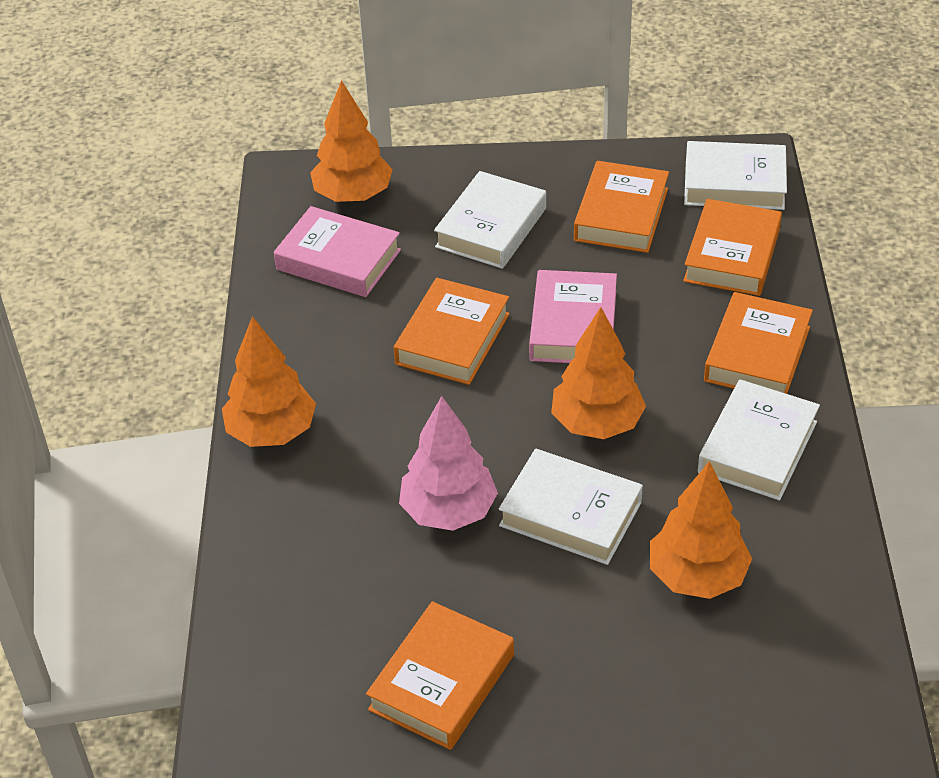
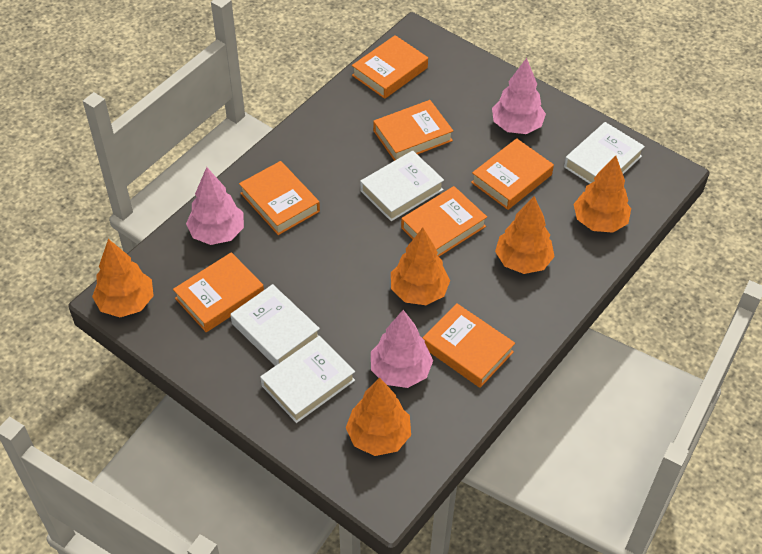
orange book: [366,601,514,750] [394,278,510,385] [574,161,669,253] [683,199,782,296] [704,292,813,394] = 5 -> [173,252,264,332] [239,161,320,235] [352,35,428,99] [373,100,453,161] [401,186,487,257] [423,303,515,388] [471,138,554,210] = 7
orange tree: [222,316,316,447] [310,80,393,202] [551,307,646,439] [650,461,752,599] = 4 -> [92,239,154,317] [346,378,411,456] [391,228,450,305] [495,196,555,274] [574,156,631,233] = 5
pink book: [274,206,401,297] [529,270,617,363] = 2 -> none = 0
pink tree: [399,396,498,531] = 1 -> [186,167,244,245] [371,310,433,388] [492,58,546,134] = 3

